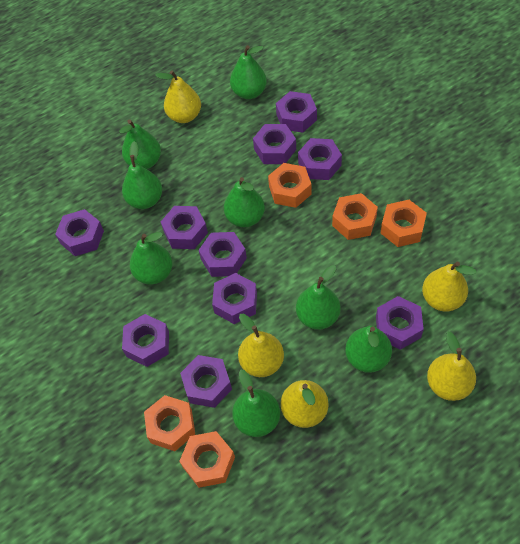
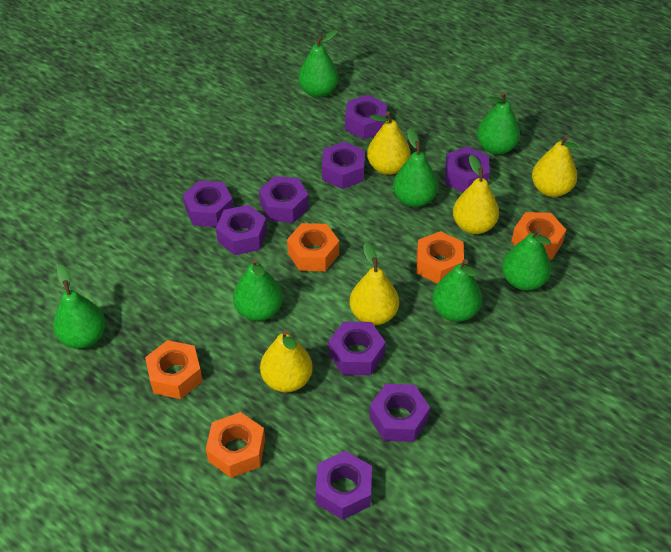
green pear: [119,120,161,169] [122,141,162,209] [130,232,172,285] [224,177,265,227] [230,45,267,99] [232,370,280,437] [296,265,341,330] [345,326,392,373] = 8 -> [53,264,106,349] [233,258,283,321] [298,30,339,98] [393,128,438,207] [432,259,482,322] [477,92,520,155] [502,228,551,291] = 7
purple nut: [55,209,104,256] [122,314,169,367] [161,206,208,249] [180,355,232,408] [199,232,247,277] [212,273,257,324] [253,124,296,164] [276,91,317,133] [298,138,342,180] [376,296,424,350] = 10 -> [183,180,233,227] [216,205,267,255] [259,176,309,223] [316,451,372,520] [322,142,365,189] [329,322,386,375] [345,95,387,139] [369,384,430,442] [445,146,490,192] = 9

